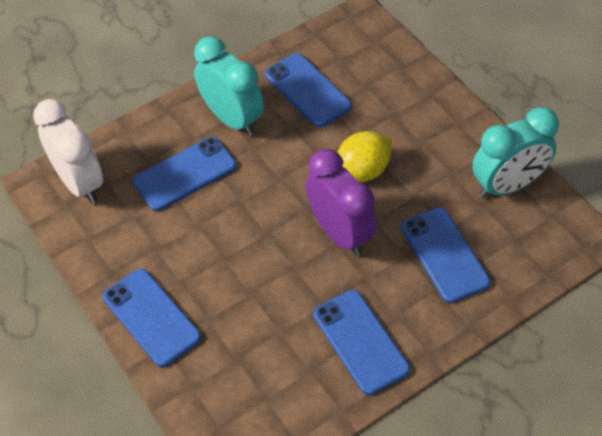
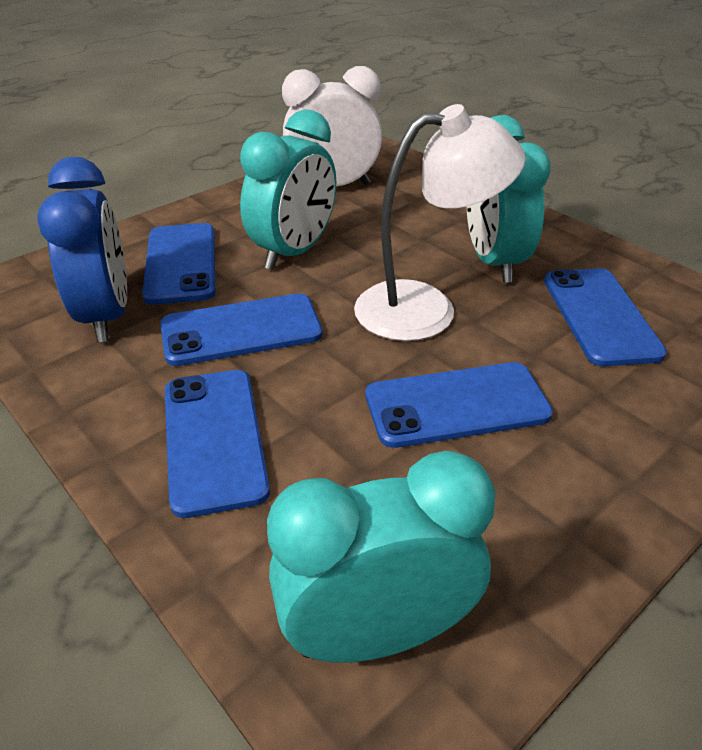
blue clock: none = 0 -> [37,157,127,342] = 1
purple clock: [306,149,377,256] = 1 -> none = 0
turquoise clock: [194,36,264,136] [472,107,559,198] = 2 -> [240,109,336,270] [267,451,495,663] [467,115,551,283] = 3
white lamp: none = 0 -> [354,104,526,341] = 1
yellow lemon: [337,131,392,182] = 1 -> none = 0

